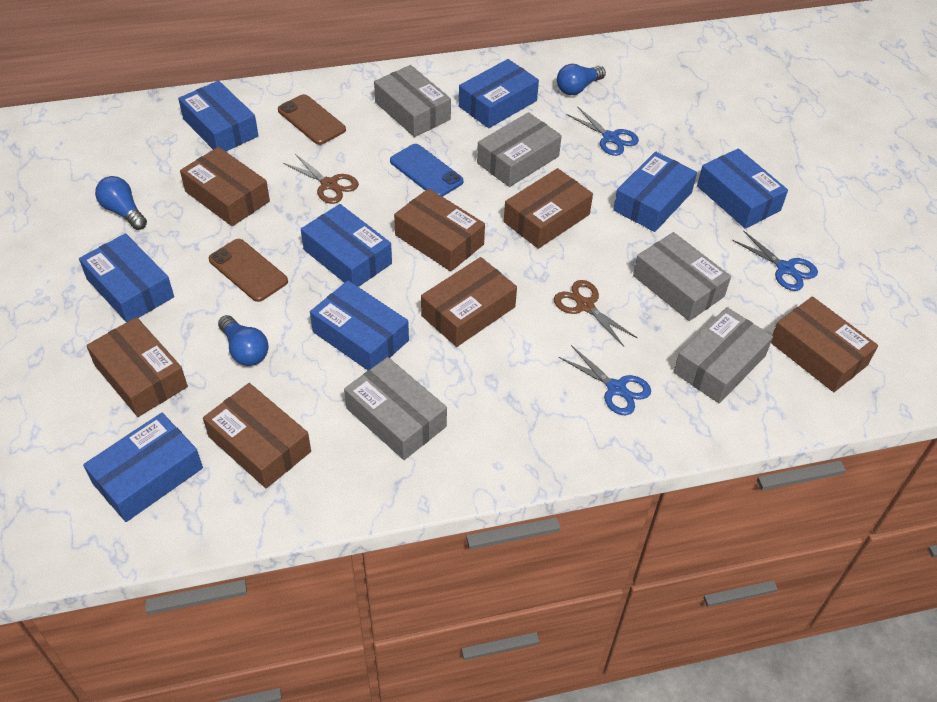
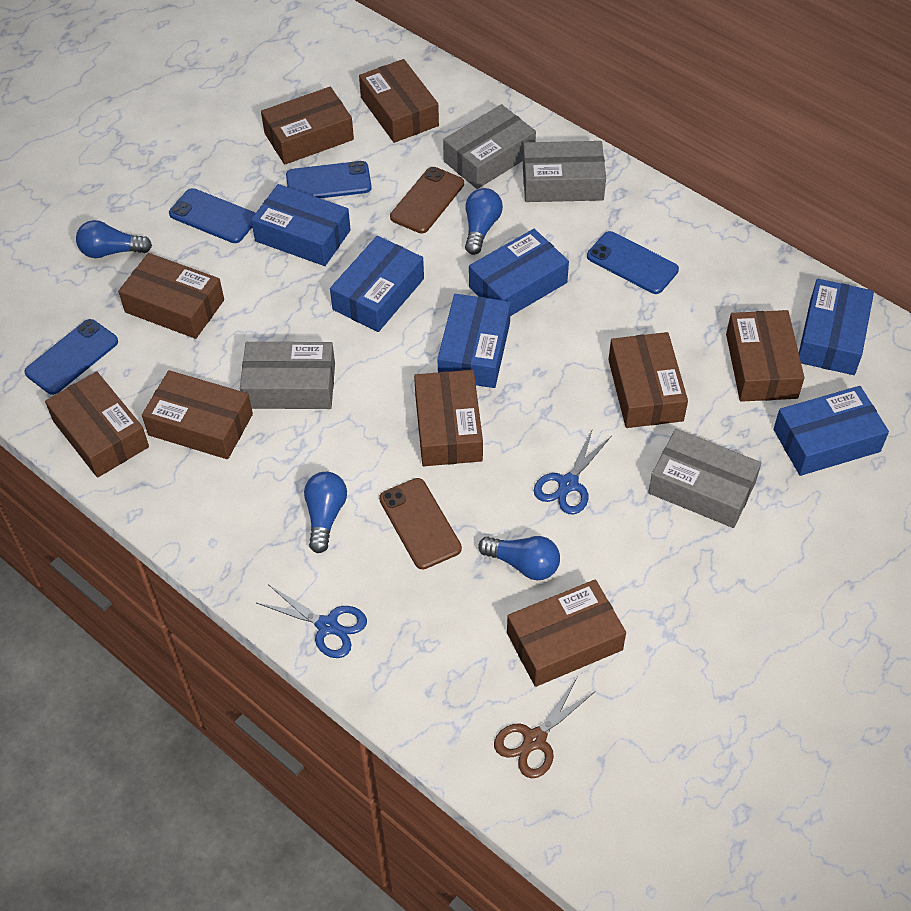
blue box: [79,233,174,322] [83,413,203,522] [178,81,259,151] [301,204,392,287] [310,281,409,370] [459,59,539,128] [613,152,697,232] [697,148,788,229] = 8 -> [251,184,351,266] [330,236,424,332] [437,294,511,388] [469,229,569,316] [774,386,889,476] [799,279,874,375] = 6
blue light bulb: [95,176,147,230] [218,315,269,366] [557,64,606,95] = 3 -> [76,220,152,258] [304,472,347,553] [465,188,503,255] [478,536,560,580] = 4
blue phone: [390,144,463,197] = 1 -> [25,319,118,395] [169,188,255,243] [286,161,372,198] [587,231,679,294] = 4
blue scissors: [559,345,651,415] [566,106,639,156] [732,230,818,291] = 3 -> [257,584,367,658] [534,428,611,515] = 2
brown box: [86,317,188,417] [180,147,270,226] [203,383,311,488] [394,188,485,271] [421,257,517,347] [504,168,593,249] [771,296,878,392] = 7 -> [45,371,149,478] [118,253,224,339] [142,370,253,459] [261,87,354,165] [359,59,439,143] [414,370,483,466] [507,579,626,687] [608,332,688,428] [726,310,805,402] = 9
brown scissors: [283,154,359,204] [554,280,638,346] = 2 -> [494,677,596,778] = 1
grey box: [344,357,447,460] [374,65,451,137] [477,112,562,187] [633,232,731,321] [674,307,773,403] = 5 -> [240,342,335,409] [443,104,536,189] [523,141,606,202] [648,429,761,528] = 4

